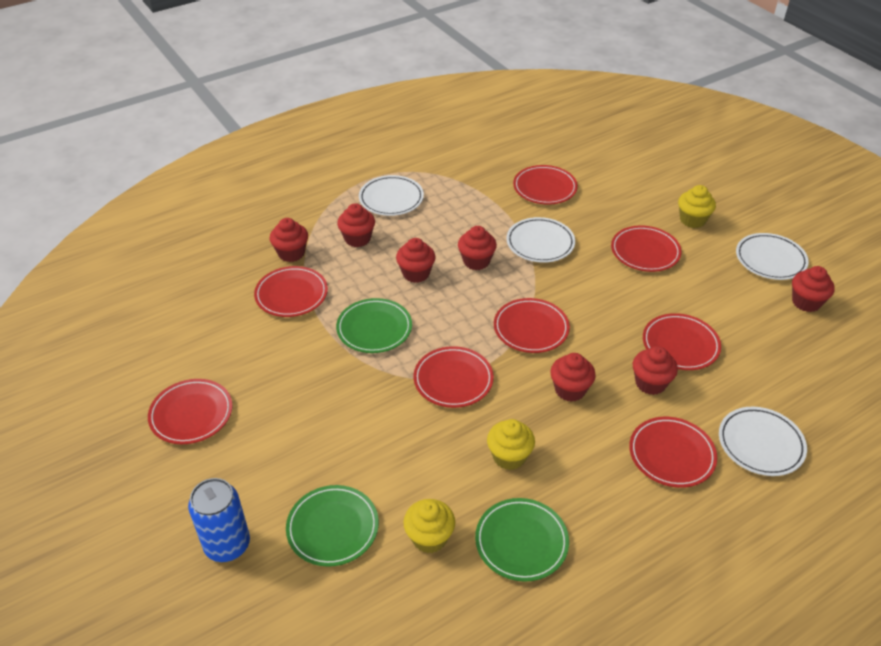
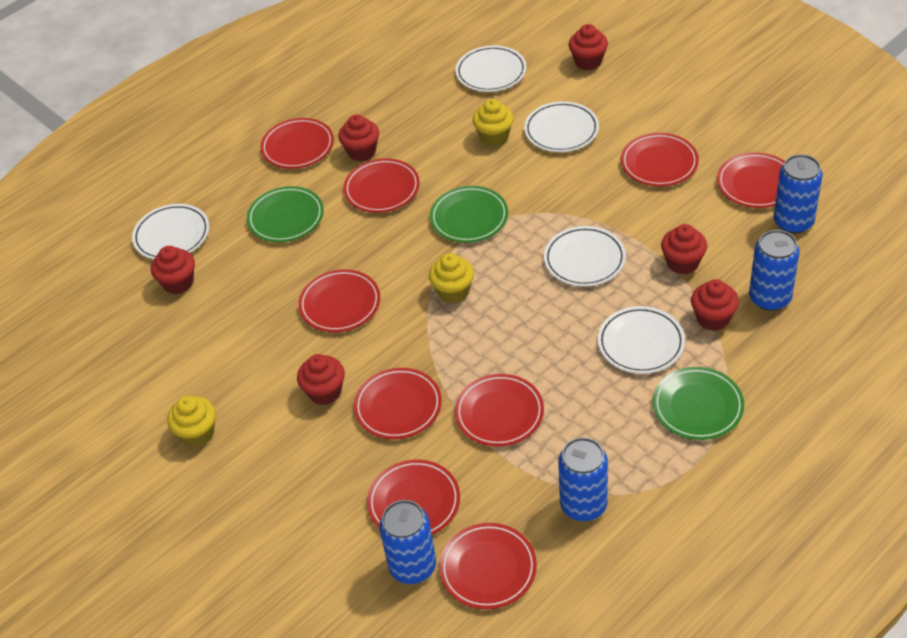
blue can: [188,478,250,562] = 1 -> [379,500,436,584] [558,437,608,521] [749,230,800,311] [774,154,823,234] = 4
red cupcake: [270,218,308,262] [337,203,375,247] [396,238,436,283] [458,226,497,270] [550,353,596,402] [633,346,678,395] [792,266,835,312] = 7 -> [151,246,195,294] [297,354,345,405] [338,114,379,161] [569,24,608,70] [661,224,707,275] [691,279,739,331] = 6
red plate: [148,379,232,444] [254,266,328,317] [414,346,494,408] [494,298,570,353] [513,165,578,205] [611,225,682,272] [629,417,717,488] [643,313,721,370] = 8 -> [260,118,334,169] [298,269,380,332] [343,158,420,213] [354,368,442,439] [367,459,460,535] [439,523,537,609] [455,374,544,447] [621,133,699,186] [717,152,785,208] = 9
white plate: [359,175,424,216] [506,217,575,263] [719,407,807,476] [736,233,809,280] = 4 -> [132,204,209,260] [456,45,527,92] [524,101,599,152] [544,226,626,287] [598,306,685,374] = 5

